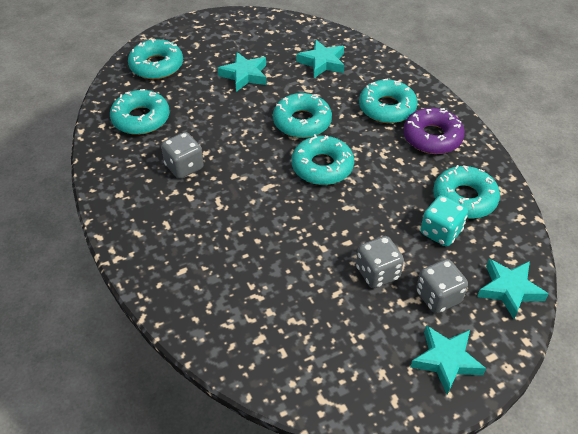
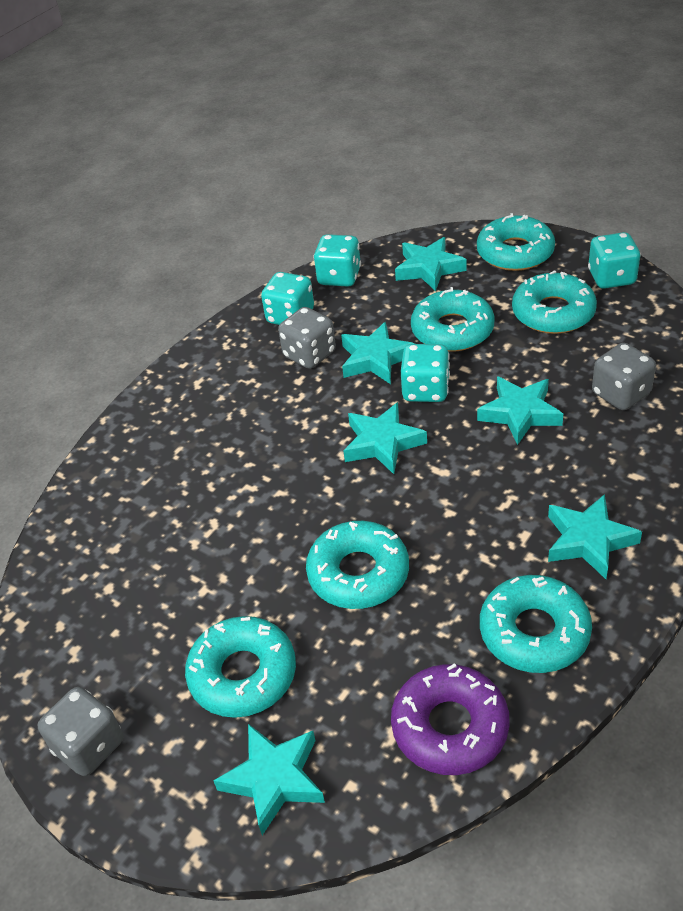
turquoise dice: [420,195,468,247] = 1 -> [261,272,314,325] [313,234,361,287] [401,344,450,402] [588,232,641,289] = 4
turquoise star: [217,52,267,92] [297,40,344,78] [410,325,486,395] [477,259,548,319] = 4 -> [213,724,325,835] [341,322,415,384] [344,402,427,474] [395,237,467,291] [477,376,563,445] [548,494,642,579] = 6

